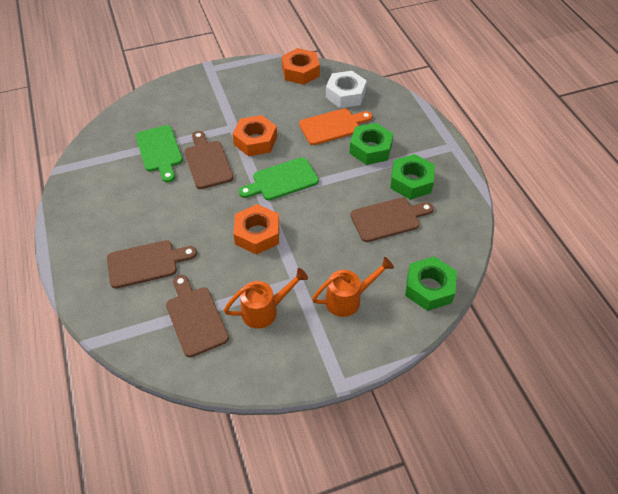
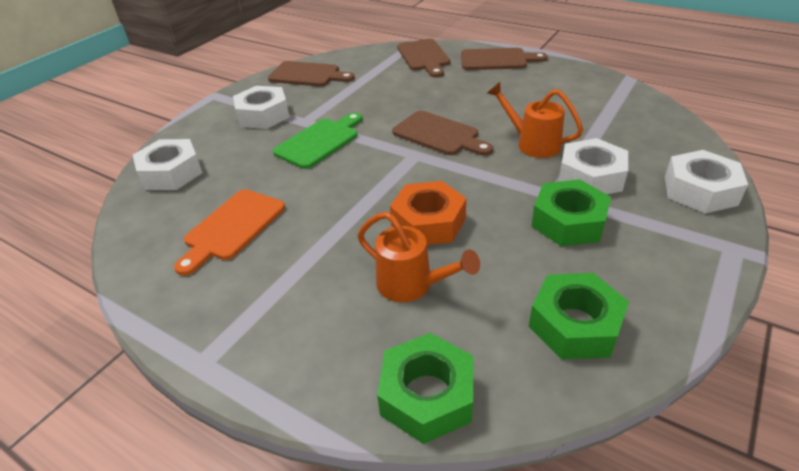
green cutting board: [136,125,183,182] [239,157,319,201] = 2 -> [273,112,362,169] = 1
orange nut: [232,115,277,156] [233,204,279,255] [282,48,320,85] = 3 -> [390,181,466,245] = 1
white nut: [326,71,367,108] = 1 -> [133,139,202,190] [233,86,289,129] [559,138,628,194] [665,150,748,214] = 4

